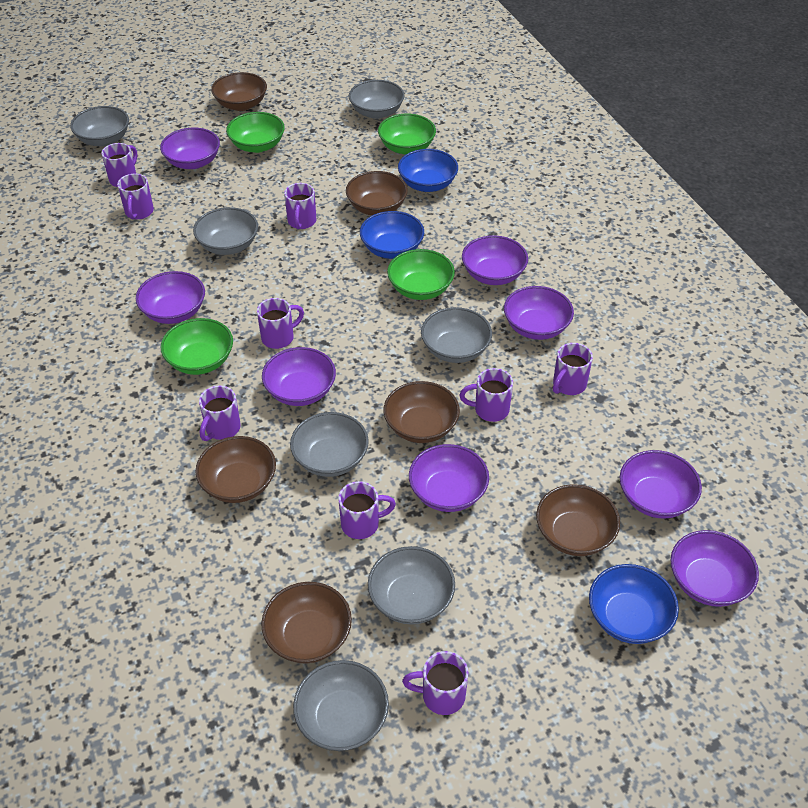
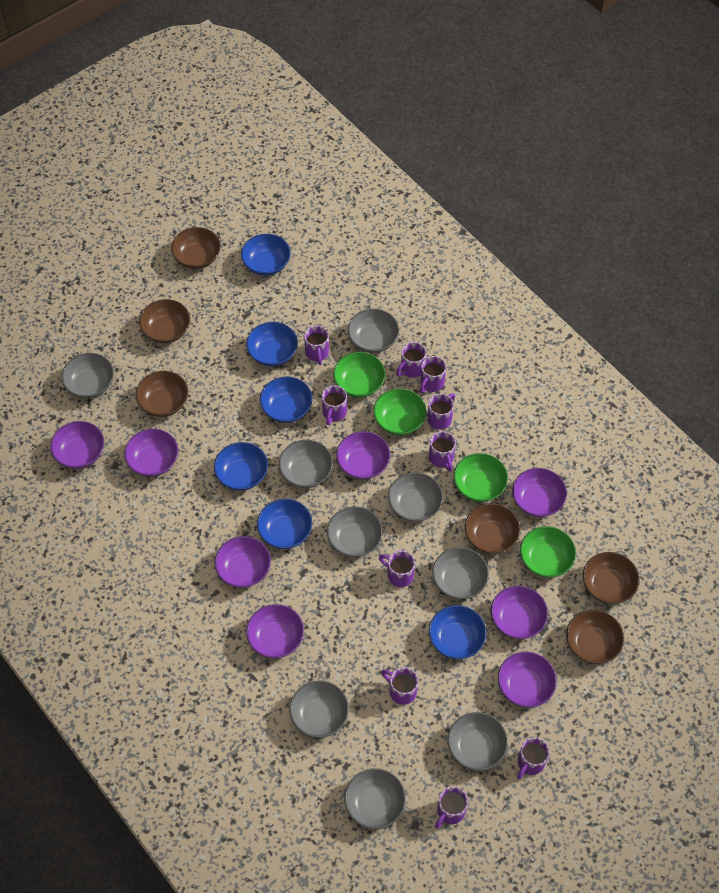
blue bowl: [360,211,424,259] [398,149,458,192] [589,564,679,644] = 3 -> [214,442,268,491] [241,234,291,276] [246,322,298,366] [257,499,312,549] [260,376,313,423] [429,605,487,659] = 6
grey bowl: [70,106,129,147] [193,207,258,255] [290,412,369,477] [293,660,389,751] [349,80,405,119] [368,546,455,625] [421,307,492,363] = 7 -> [61,353,114,398] [279,440,333,488] [289,681,349,738] [327,506,383,557] [345,768,406,829] [348,309,399,353] [388,472,443,522] [432,547,489,599] [448,712,508,771] = 9
purple mug: [101,143,137,187] [117,173,154,220] [199,385,241,441] [257,298,304,349] [284,183,316,229] [338,481,396,539] [402,651,469,715] [459,368,513,422] [553,343,593,395] = 9 -> [304,326,329,365] [322,385,347,425] [379,550,415,587] [381,667,418,705] [396,342,426,378] [420,356,446,393] [427,393,455,430] [429,431,456,471] [435,787,468,829] [517,737,550,779] = 10

